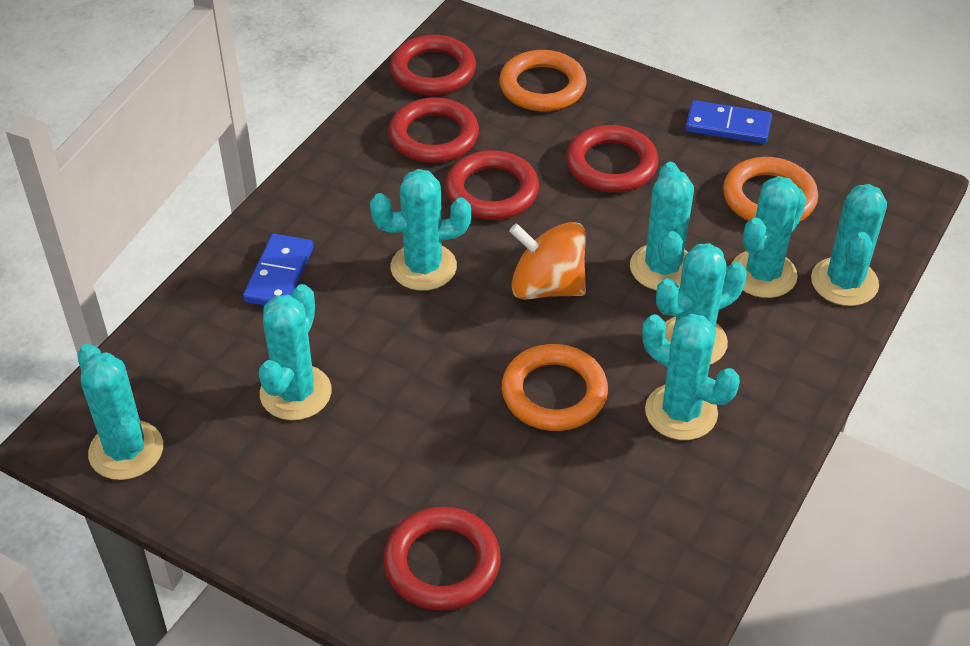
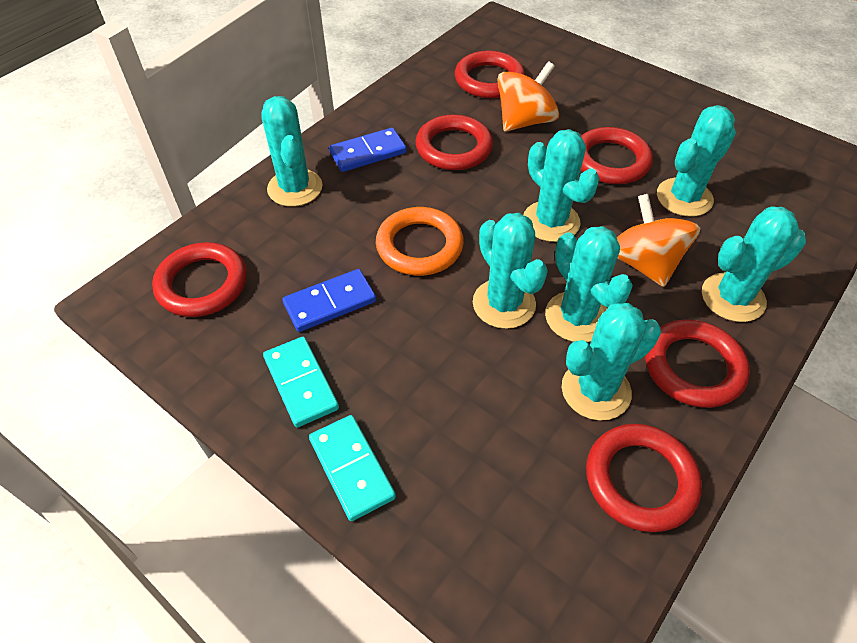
orange ring: [499,50,587,112] [502,344,608,431] [723,157,818,221] = 3 -> [376,207,464,276] = 1
orange spinning top: [509,222,586,300] = 1 -> [497,61,559,132] [617,194,700,287] = 2
red ring: [383,507,501,611] [389,97,479,163] [390,35,476,95] [445,150,539,220] [566,125,659,192] = 5 -> [152,242,247,317] [416,114,493,170] [455,51,525,98] [581,127,653,184] [586,424,702,532] [645,319,750,408] = 6
turquoise cactus: [77,344,163,480] [259,284,332,420] [370,169,471,291] [630,162,694,290] [643,314,740,440] [656,243,747,365] [731,176,807,298] [811,184,887,306] = 8 -> [261,96,323,207] [473,213,548,329] [523,129,600,242] [545,226,633,342] [562,303,661,421] [657,105,736,217] [702,206,806,322] = 7
turquoise domino: none = 0 -> [263,337,339,427] [309,415,396,521] = 2

